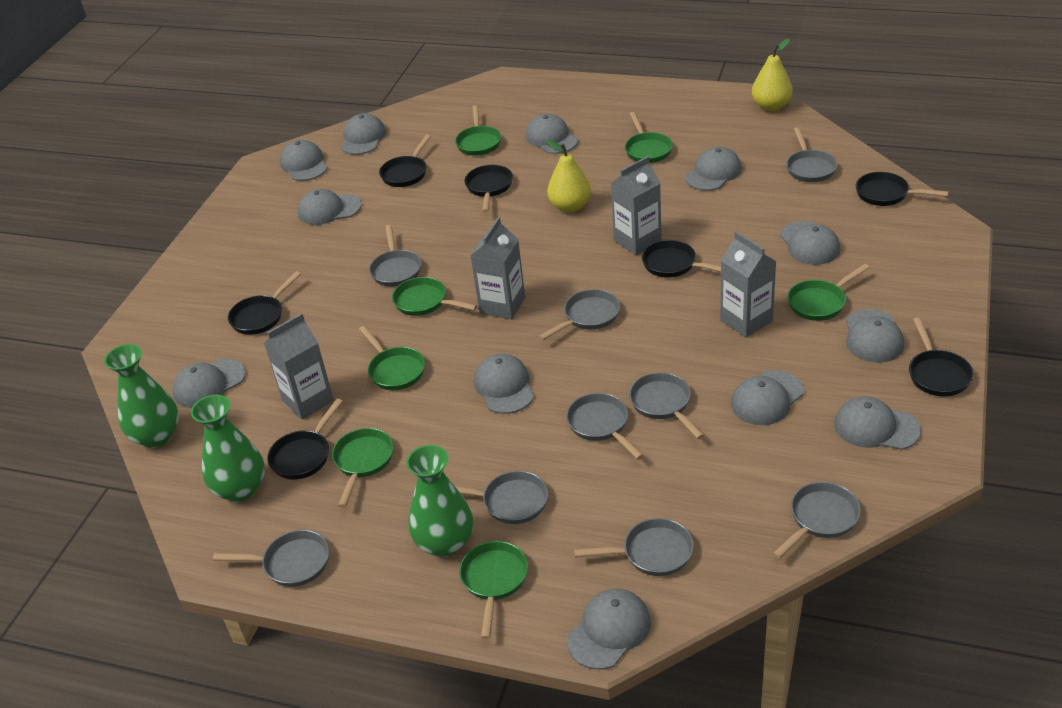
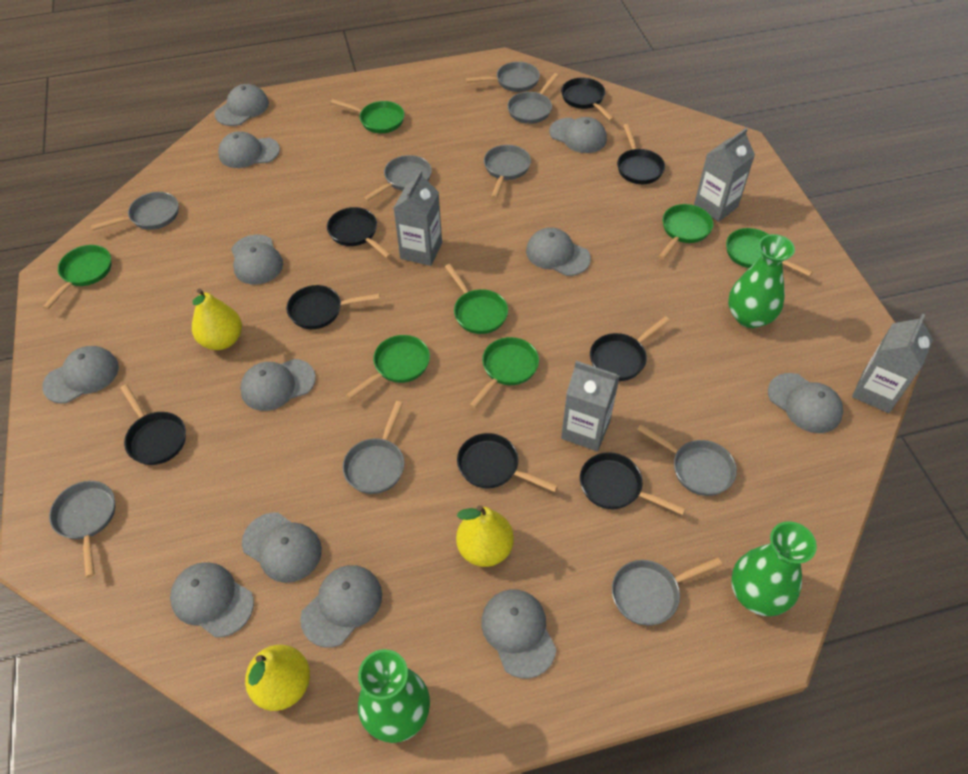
black pan: [228,271,301,335] [267,399,343,480] [379,134,431,187] [465,165,513,212] [642,240,721,278] [856,172,949,206] [909,318,974,397] = 7 -> [120,384,186,465] [286,285,380,329] [327,207,392,258] [457,433,558,492] [561,78,615,121] [580,452,686,515] [590,316,670,381] [617,124,665,184] = 8
yellow pear: [546,140,591,213] [752,39,793,111] = 2 -> [192,288,242,350] [245,645,310,711] [456,505,514,567] = 3

